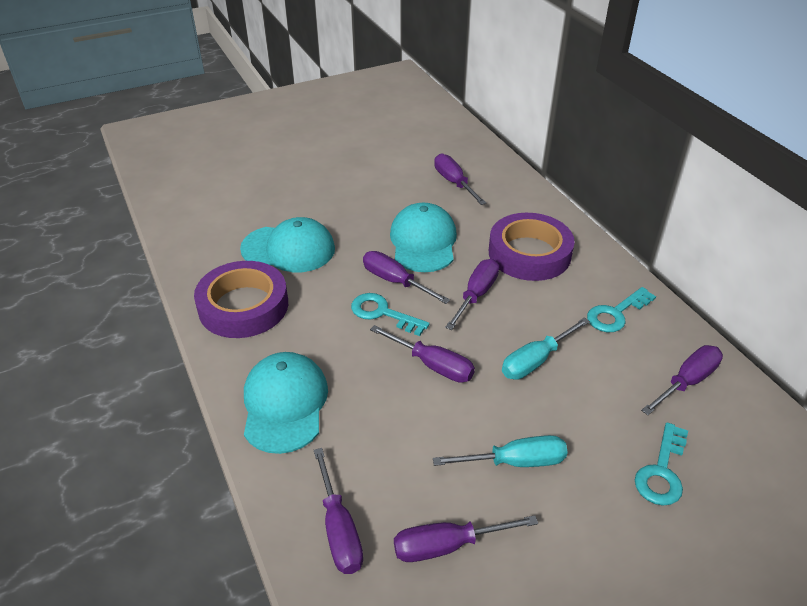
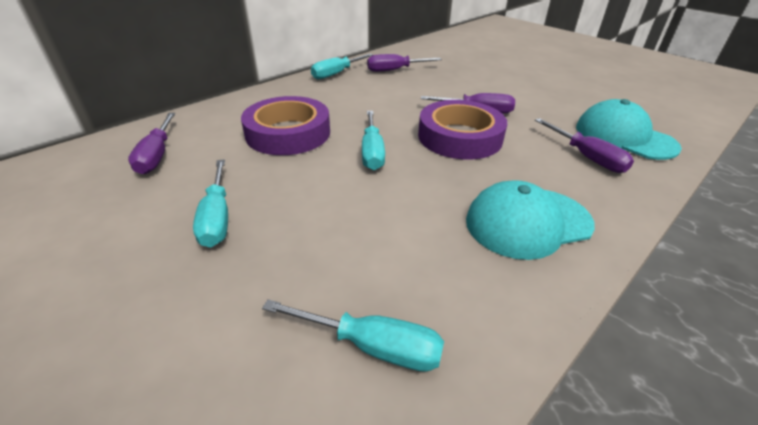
purple screwdriver: [314,448,363,574] [363,251,450,304] [370,325,475,383] [394,515,538,562] [434,154,486,205] [445,259,499,330] [641,345,723,415] = 7 -> [128,113,175,174] [367,54,442,72] [421,93,515,114] [535,118,634,173] = 4
turquoise cap: [240,217,335,272] [244,352,328,454] [390,203,457,272] = 3 -> [466,180,595,260] [576,99,682,160] = 2
turquoise key: [351,293,430,336] [587,287,656,332] [635,422,688,506] = 3 -> none = 0
turquoise screwdriver: [433,435,568,467] [502,317,590,380] = 2 -> [193,159,228,247] [262,299,444,372] [311,54,373,79] [362,111,385,170] = 4

